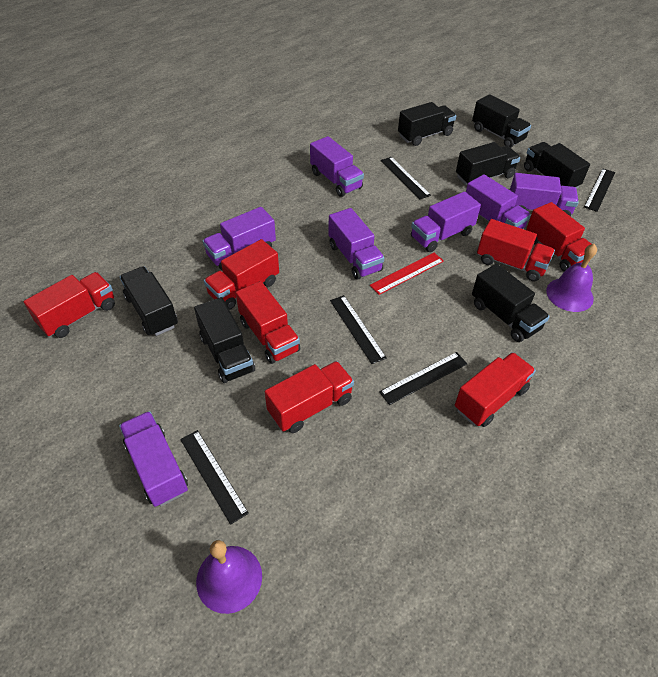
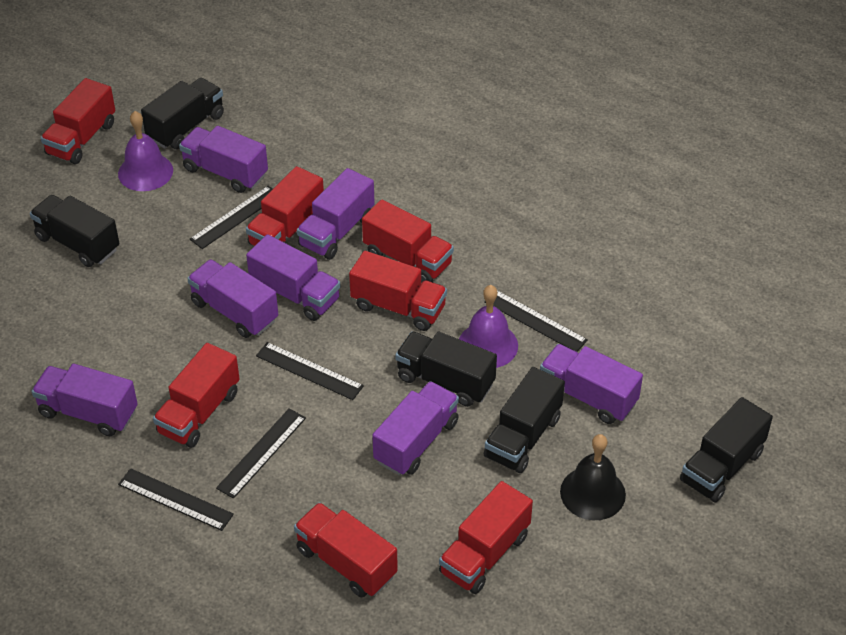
black bell: none = 0 -> [560,434,626,520] = 1
black truck: [120,267,178,336] [194,297,255,383] [398,102,456,146] [456,142,520,185] [472,94,531,148] [472,264,550,342] [524,142,590,189] = 7 -> [30,195,119,267] [141,78,224,149] [395,332,497,407] [484,367,565,473] [680,397,773,503] = 5
red ruler: [369,253,444,295] = 1 -> none = 0

